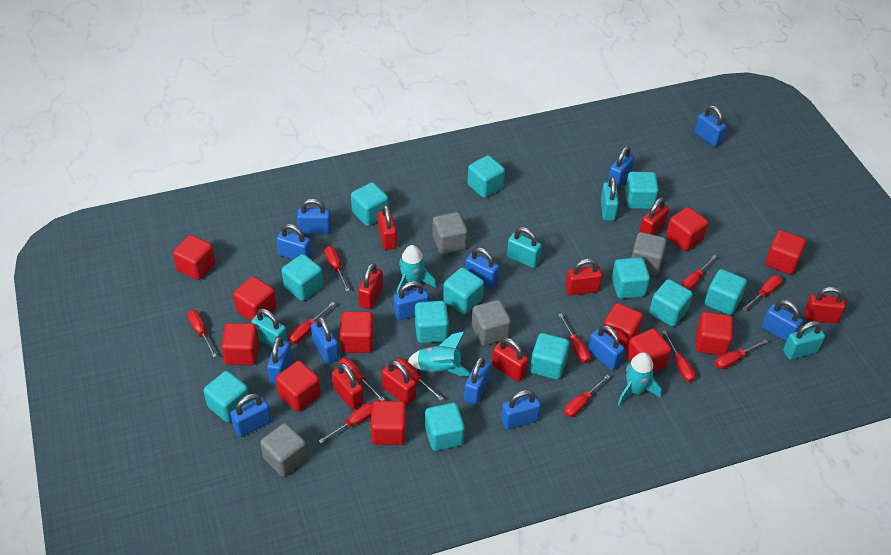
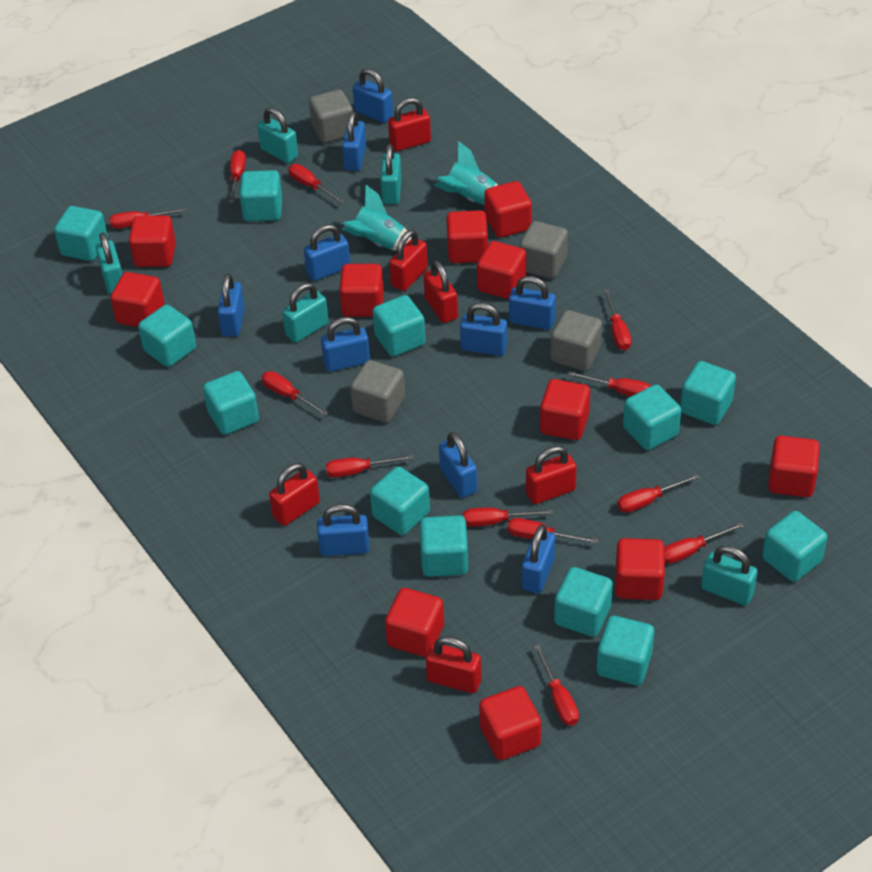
blue padlock: [230,394,271,437] [267,336,292,384] [276,224,312,260] [297,199,331,234] [311,317,339,364] [394,281,429,320] [464,357,491,405] [465,247,499,289] [501,390,541,429] [588,325,625,370] [608,146,635,189] [695,105,726,147] [762,300,803,341] = 13 -> [218,274,245,337] [304,224,350,281] [317,504,370,556] [321,317,370,372] [342,111,366,171] [353,68,393,123] [439,432,478,498] [460,303,507,356] [509,276,556,330] [522,525,555,594] = 10
red padlock: [332,363,364,410] [358,263,383,309] [378,205,397,250] [382,360,416,405] [492,338,528,382] [565,259,602,296] [639,198,669,235] [804,287,846,323] = 8 -> [269,463,320,526] [388,98,431,151] [389,230,428,291] [423,260,458,323] [426,636,482,693] [526,446,576,504] = 6
turquoise padlock: [251,309,288,348] [507,227,542,268] [601,177,619,221] [783,321,825,360] = 4 -> [96,232,122,294] [257,107,298,163] [282,283,329,343] [380,144,402,204] [701,545,758,605] = 5
turquoise rocket: [397,245,436,293] [408,332,470,376] [618,352,662,406] = 3 -> [342,185,411,251] [434,141,498,205] = 2

